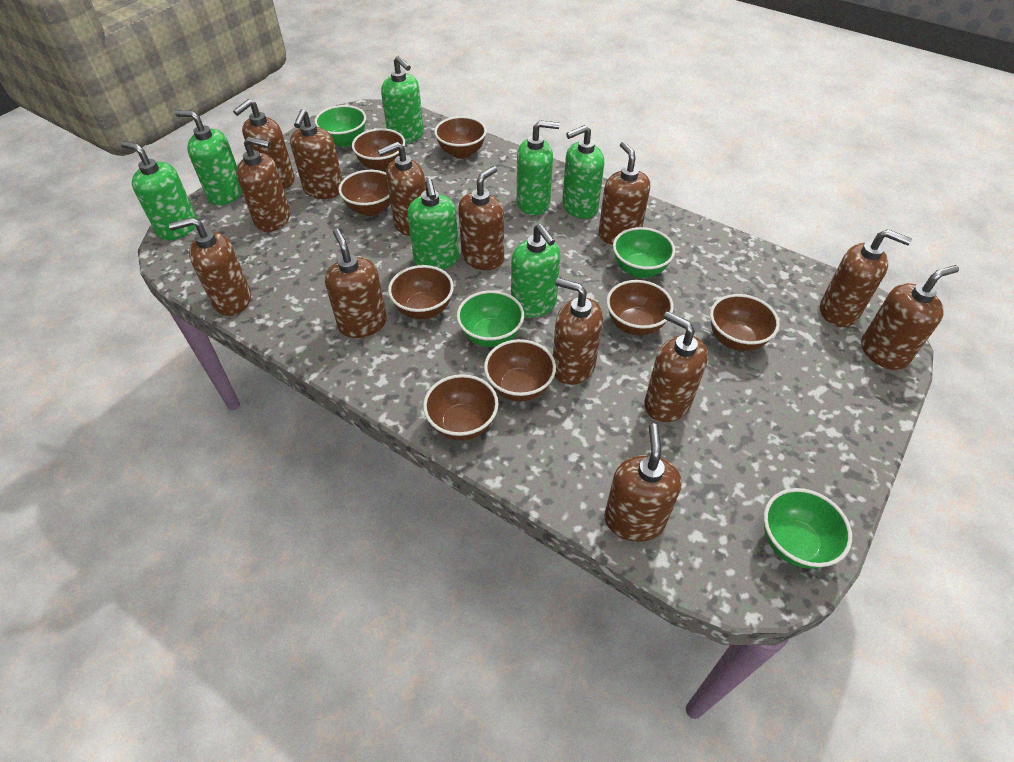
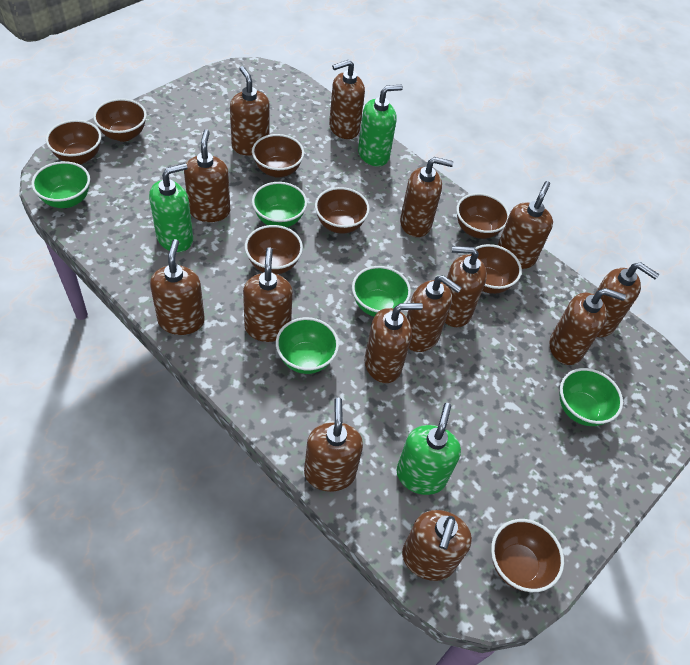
brown soap dispenser: [169,217,251,316] [233,99,295,189] [236,137,290,232] [290,109,343,199] [325,228,387,338] [378,142,426,236] [459,166,504,271] [553,278,603,385] [599,141,650,245] [604,423,682,542] [644,311,708,422] [820,229,912,327] [861,265,959,370] = 13 -> [150,239,205,335] [184,129,230,222] [230,66,270,156] [243,247,293,342] [304,398,363,492] [329,60,365,139] [365,303,423,383] [400,157,453,237] [402,510,472,581] [407,275,462,352] [445,246,487,327] [498,181,553,269] [550,288,626,365] [595,262,659,337] = 14
green bowl: [315,105,366,147] [457,290,524,347] [613,227,675,278] [764,488,852,569] = 4 -> [32,161,90,208] [252,182,307,227] [276,317,339,374] [352,266,411,317] [560,368,623,426] = 5
green soap dispenser: [121,141,197,240] [175,110,242,205] [381,56,424,144] [407,178,459,270] [511,224,561,318] [517,120,560,215] [562,125,604,219] = 7 -> [149,163,193,252] [358,85,403,167] [396,403,461,495] = 3

